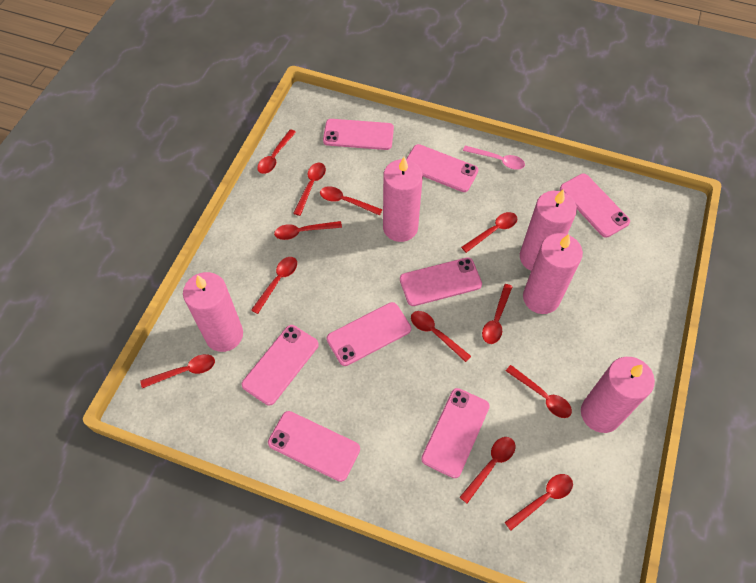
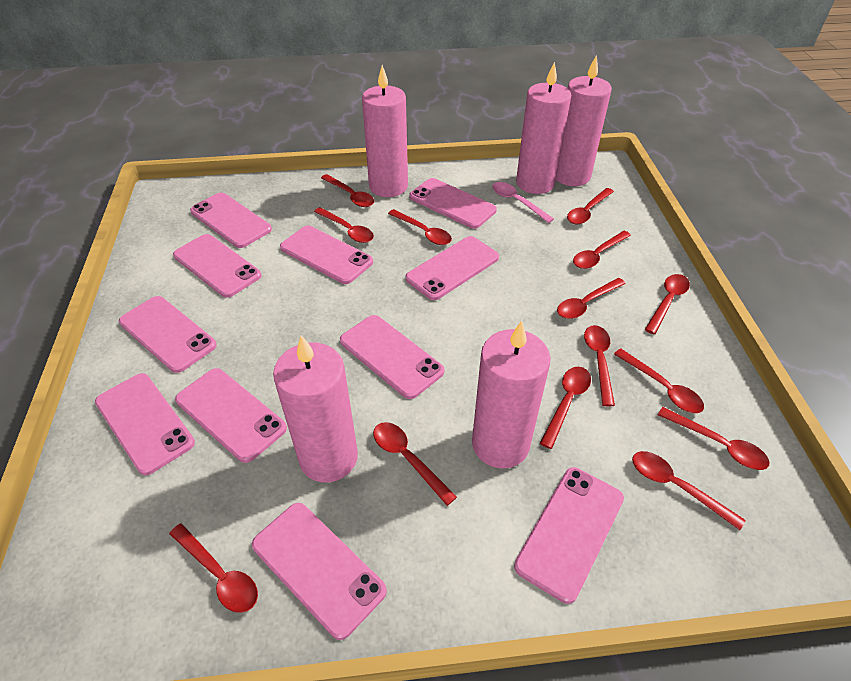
pink phone: [241,325,319,405] [268,411,360,482] [323,119,394,150] [326,302,411,366] [400,257,482,306] [406,144,479,192] [421,388,490,478] [560,174,630,238] = 8 -> [95,373,195,475] [119,296,217,373] [173,234,261,298] [175,368,287,463] [190,193,272,248] [252,503,387,640] [280,226,373,284] [340,315,444,399] [406,236,499,300] [409,178,497,229] [514,467,624,604] = 11
red spoon: [140,354,215,388] [251,257,297,314] [257,129,296,174] [274,221,342,240] [293,163,326,216] [320,186,383,216] [411,311,471,362] [460,437,515,503] [461,212,517,253] [482,284,512,344] [505,474,573,530] [506,365,572,418] = 12 -> [169,523,258,613] [314,207,374,243] [321,174,374,207] [373,422,457,506] [388,209,452,245] [540,367,591,449] [557,278,626,319] [567,188,614,224] [573,231,631,269] [584,325,615,406] [614,348,704,413] [632,451,746,530] [645,274,690,334] [658,407,770,470] = 14

